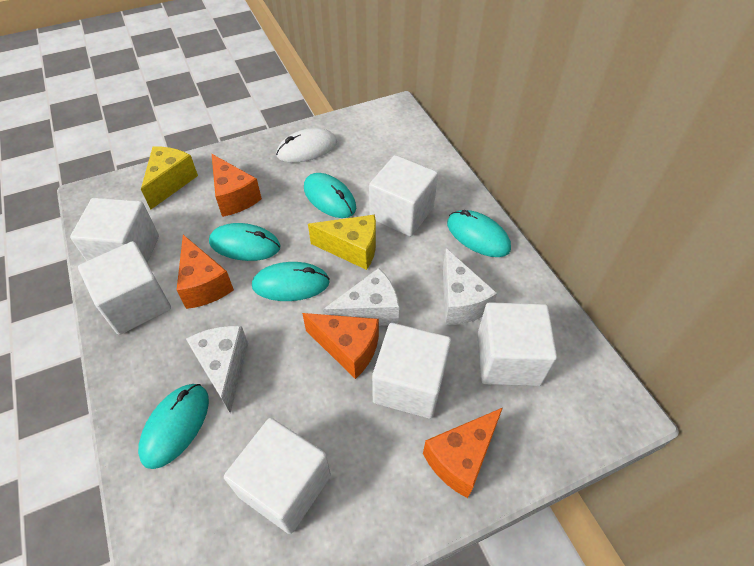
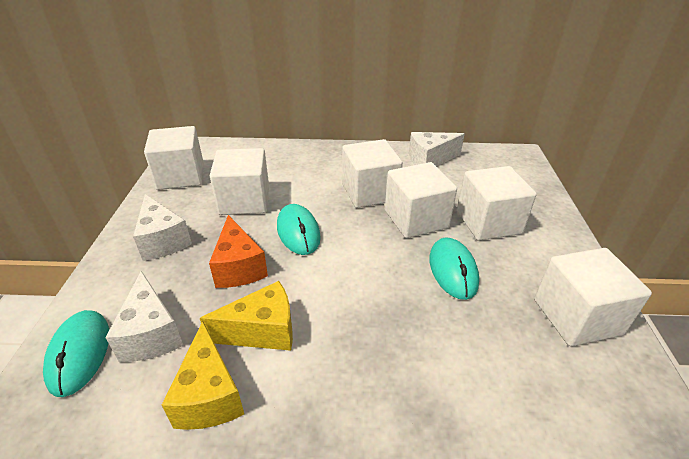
orange cheese: [177,235,234,309] [212,154,262,217] [302,313,379,379] [423,408,503,498] = 4 -> [209,215,268,288] = 1
turquoise mouse: [138,384,209,469] [209,223,280,261] [252,262,330,301] [304,173,356,218] [447,210,511,257] = 5 -> [43,310,109,397] [277,204,321,255] [429,237,479,300] = 3
white mouse: [276,128,337,163] = 1 -> none = 0

